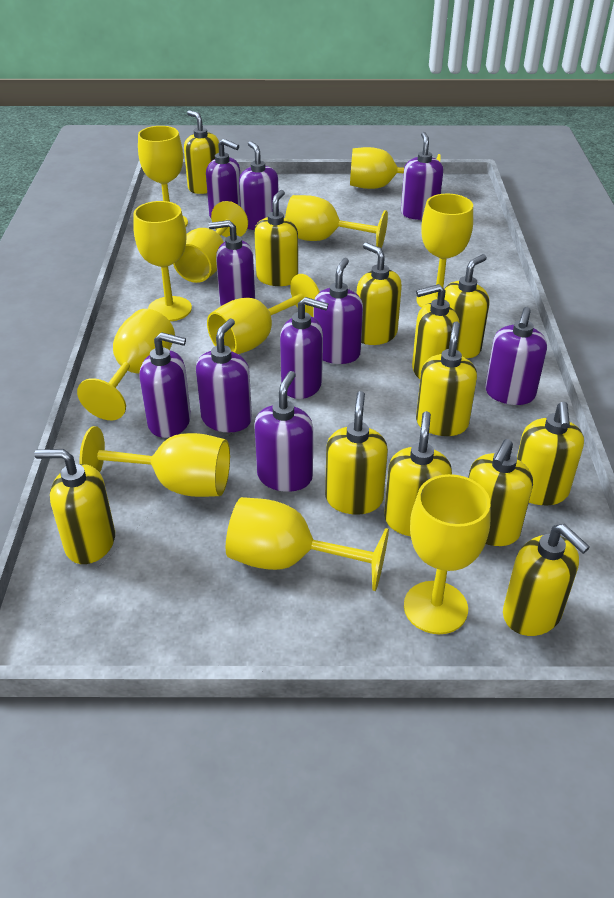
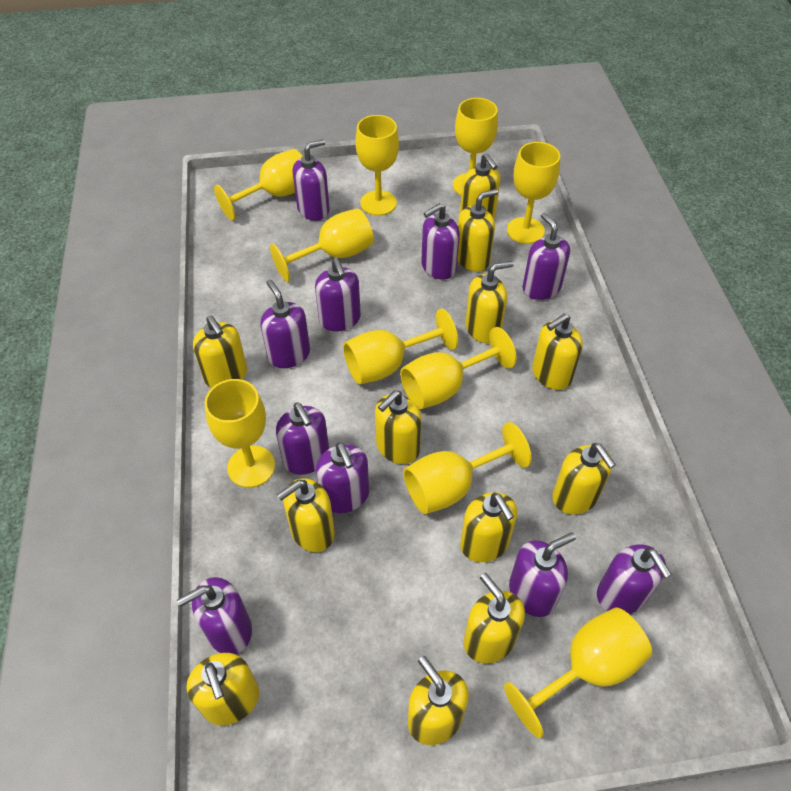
yellow goblet: [77,309,175,420] [79,426,230,497] [133,201,192,322] [138,126,188,226] [173,201,248,283] [207,274,320,354] [226,497,389,591] [285,195,388,248] [350,147,440,189] [404,474,490,634] [416,194,473,308] = 11 -> [204,379,275,488] [214,149,303,221] [270,208,374,282] [343,308,458,385] [355,115,399,216] [400,327,517,409] [403,422,532,514] [453,98,498,195] [504,607,652,738] [507,142,560,244] = 10

